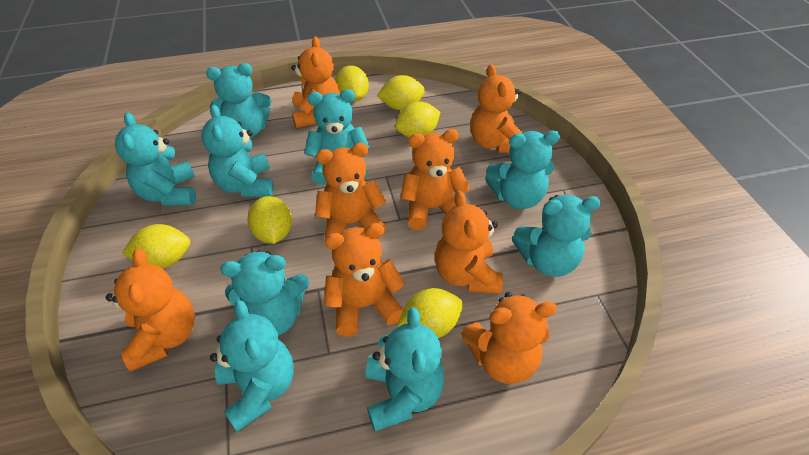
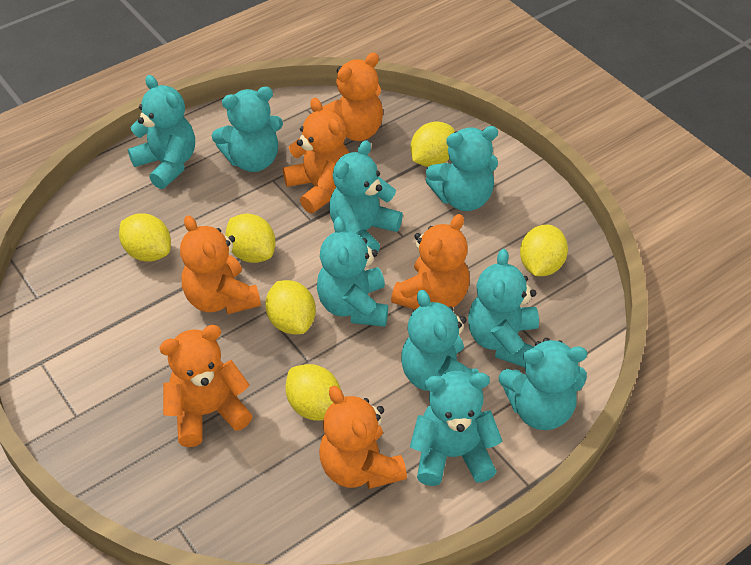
orange teddy bear: [106,249,195,371] [291,36,340,128] [315,143,387,239] [324,223,405,337] [400,129,470,230] [435,190,503,294] [461,292,557,384] [470,64,522,153] = 8 -> [159,325,253,447] [180,215,261,314] [283,98,349,213] [319,386,407,489] [322,53,383,141] [391,214,470,310] = 6

